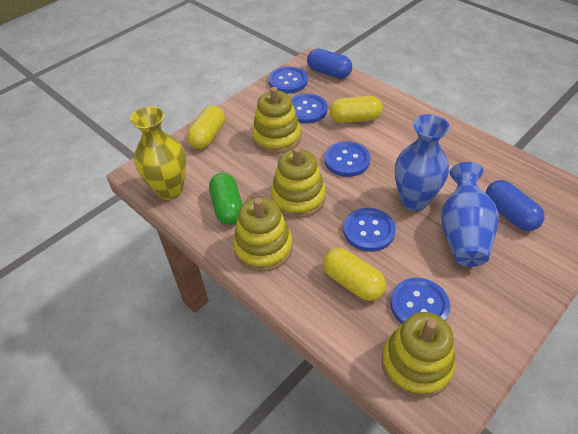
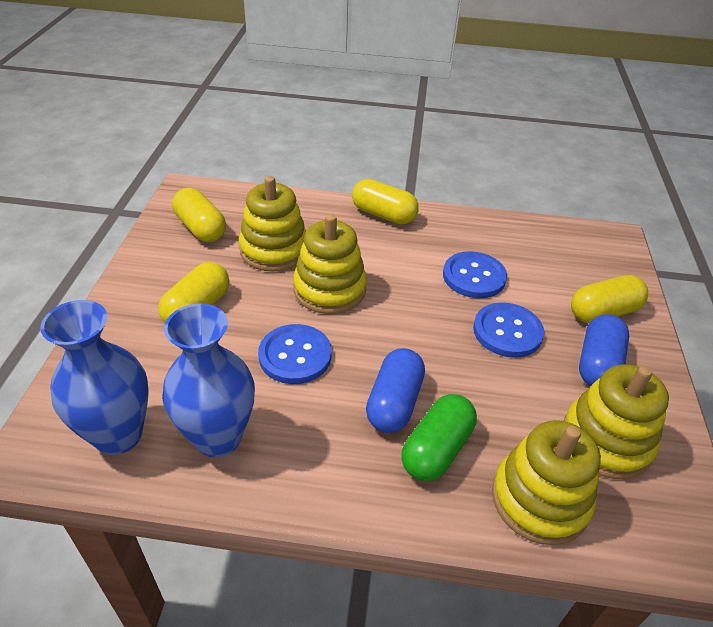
blue button: [269,66,308,93] [291,94,328,124] [324,141,370,177] [343,208,396,252] [390,278,450,324] = 5 -> [258,324,332,384] [443,251,507,298] [473,302,544,358] = 3
yellow capsule: [187,106,225,149] [323,248,386,301] [330,96,383,123] = 3 -> [158,262,229,323] [172,188,226,242] [352,179,419,224] [571,275,648,323] = 4
yellow vase: [130,106,187,200] = 1 -> none = 0

